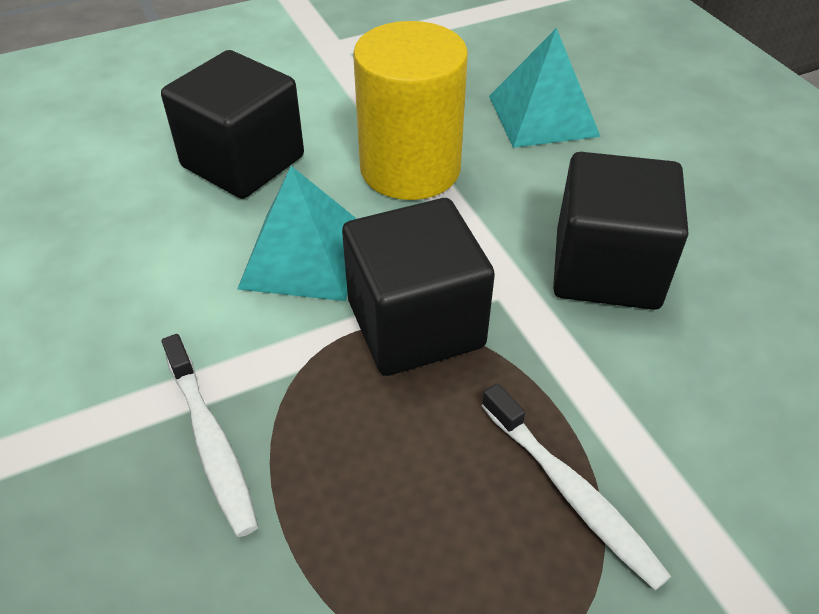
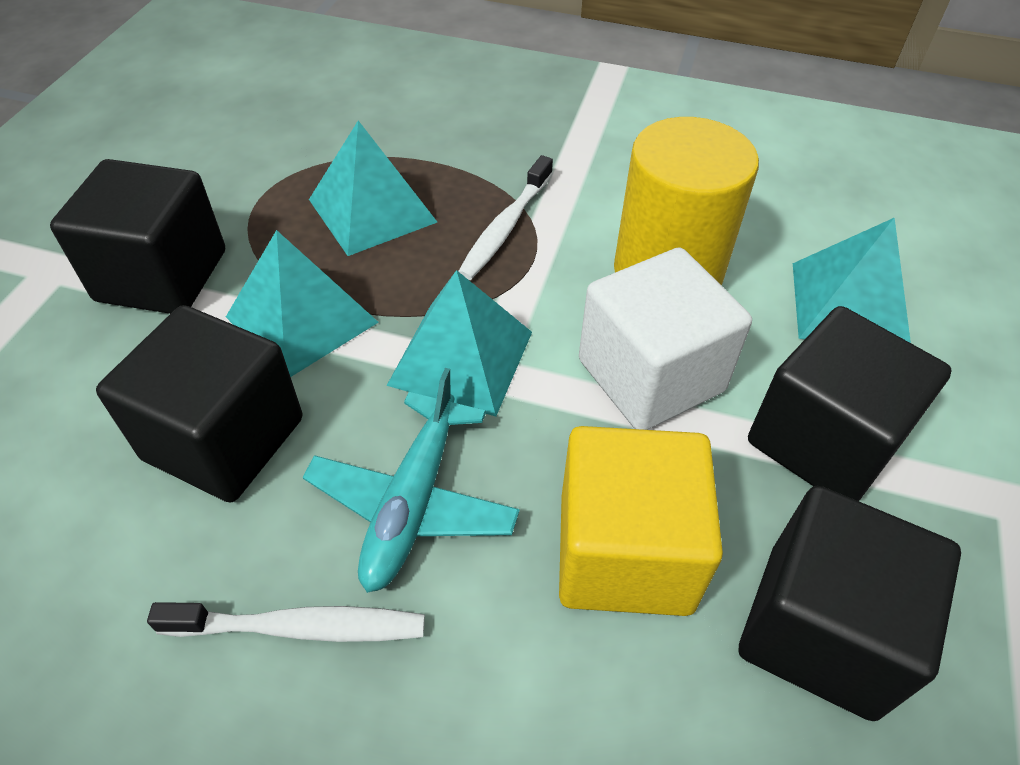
black cube: [161,50,304,199] [342,198,495,376] [553,152,689,310] = 3 -> [50,159,225,314] [96,305,302,503] [739,486,961,721] [748,306,952,501] = 4
turquoise plane: none = 0 -> [303,368,520,593] = 1
turquoise pyramid: [238,166,357,301] [489,28,601,148] = 2 -> [226,230,379,377] [309,121,437,256] [386,270,532,416] [793,217,911,343] = 4
white cube: none = 0 -> [579,248,752,430] = 1
yellow cube: none = 0 -> [559,426,723,616] = 1

